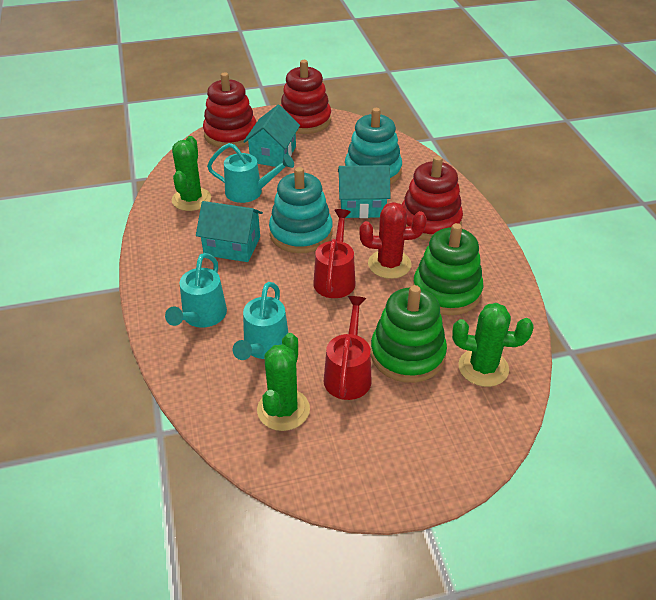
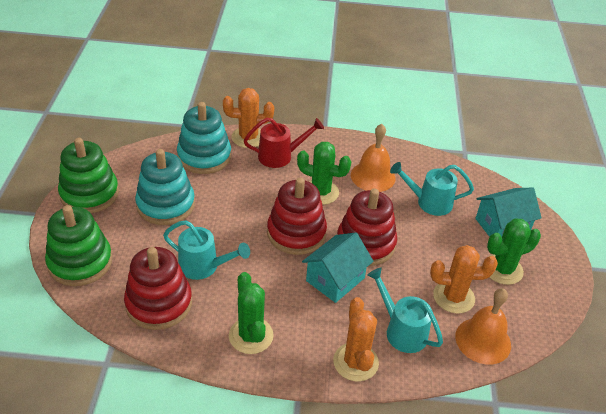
orange bell: none = 0 -> [351,124,395,192] [455,288,511,365] = 2
orange cactus: none = 0 -> [223,88,274,148] [333,297,379,381] [430,245,498,314] = 3
red cactus: [359,202,427,279] = 1 -> none = 0
red watering can: [313,209,355,298] [324,296,371,400] = 2 -> [244,118,324,168] = 1
turquoise house: [196,201,263,262] [243,105,300,167] [338,165,390,218] = 3 -> [302,232,374,303] [475,188,542,237] = 2

